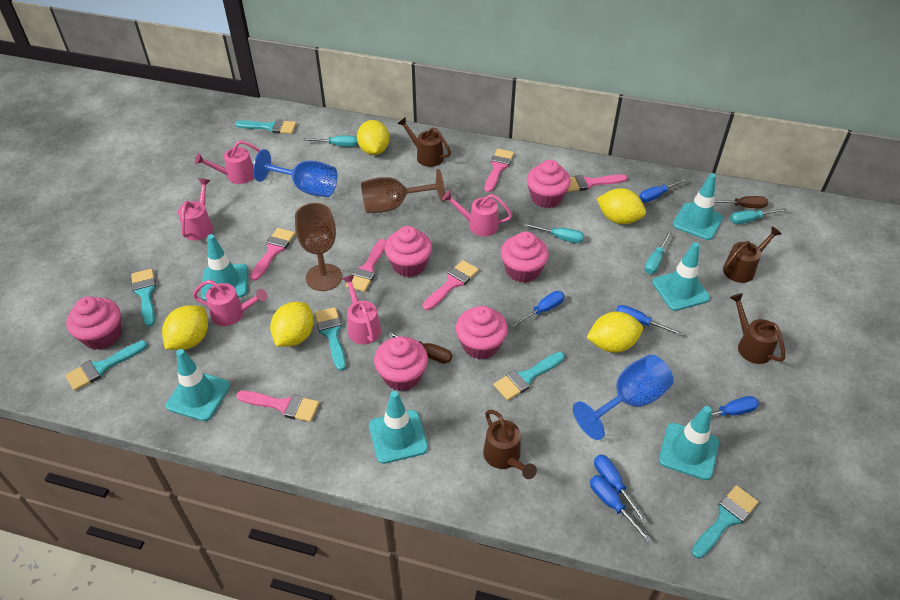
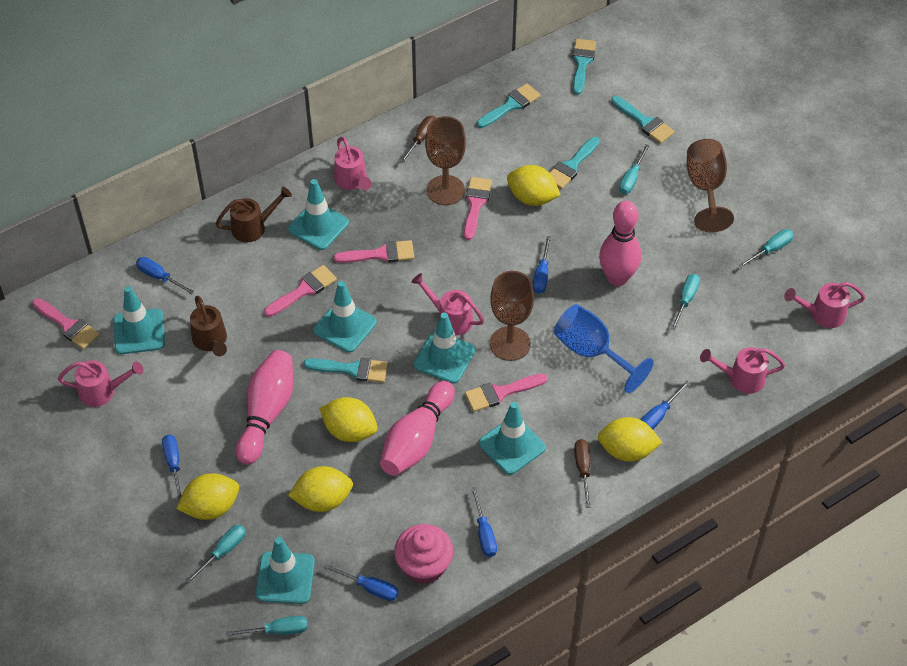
blue goblet: [253,149,337,197] [573,355,673,440] = 2 -> [554,304,654,393] = 1
brown goblet: [295,203,342,291] [361,169,445,213] = 2 -> [425,116,466,205] [490,271,534,361] [687,139,734,233] = 3
brown watering can: [397,117,451,167] [483,410,537,479] [723,226,782,283] [730,293,785,364] = 4 -> [190,296,227,356] [215,186,292,242] = 2
pink bowling pin: none = 0 -> [236,350,293,465] [380,381,455,476] [599,200,641,286] = 3
pink brush: [236,391,319,422] [250,228,295,281] [346,239,386,292] [422,260,479,310] [484,149,514,192] [567,174,627,192] = 6 -> [32,298,100,349] [264,265,337,317] [334,240,414,263] [464,177,492,240] [465,373,548,412] = 5
pink cupcake: [66,296,121,350] [374,336,428,391] [385,226,432,277] [456,306,508,360] [501,232,549,283] [527,160,571,208] = 6 -> [394,524,453,584] = 1
turquoise brush: [65,340,148,391] [131,269,156,327] [235,119,296,134] [315,307,346,371] [494,352,565,401] [691,485,758,559] = 6 -> [303,358,388,383] [477,83,541,128] [549,137,600,189] [572,39,596,95] [611,96,675,143] = 5
turquoise screwdriver: [303,136,358,147] [523,223,584,243] [644,231,671,274] [730,208,787,224] = 4 -> [186,525,246,584] [226,616,308,637] [619,144,650,194] [671,274,700,330] [738,229,794,268] = 5

